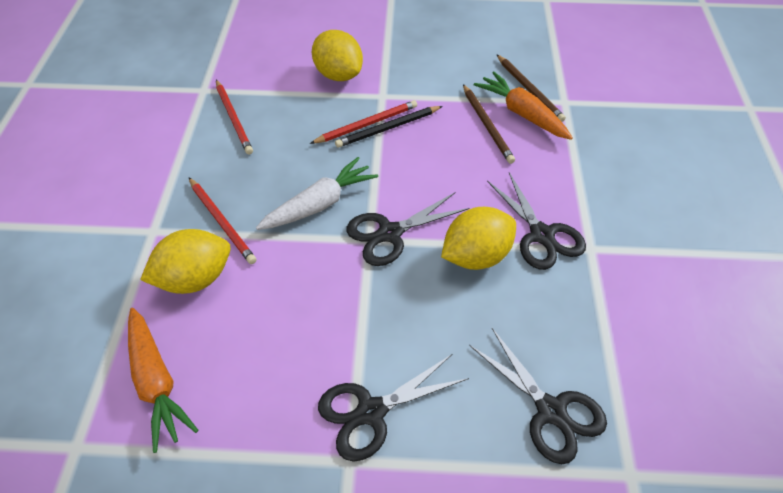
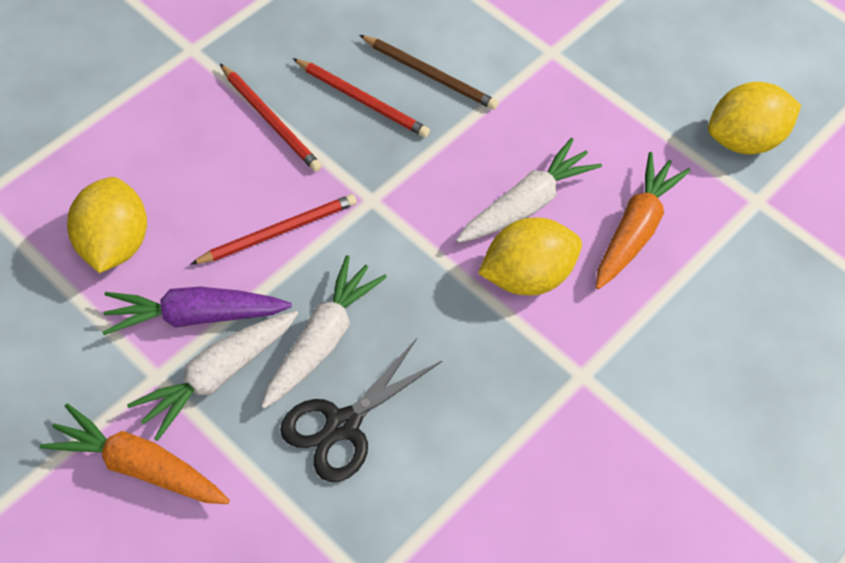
black pencil: [335,106,442,148] = 1 -> none = 0
black scissors: [318,354,469,462] [346,193,469,266] [469,328,607,464] [487,172,586,270] = 4 -> [280,338,442,482] = 1
brown pencil: [463,84,515,164] [497,55,566,122] = 2 -> [359,35,498,110] = 1
purple carrot: none = 0 -> [102,287,292,335] = 1
white carrot: [256,157,378,230] = 1 -> [127,311,298,441] [261,255,387,409] [456,138,602,243] = 3

